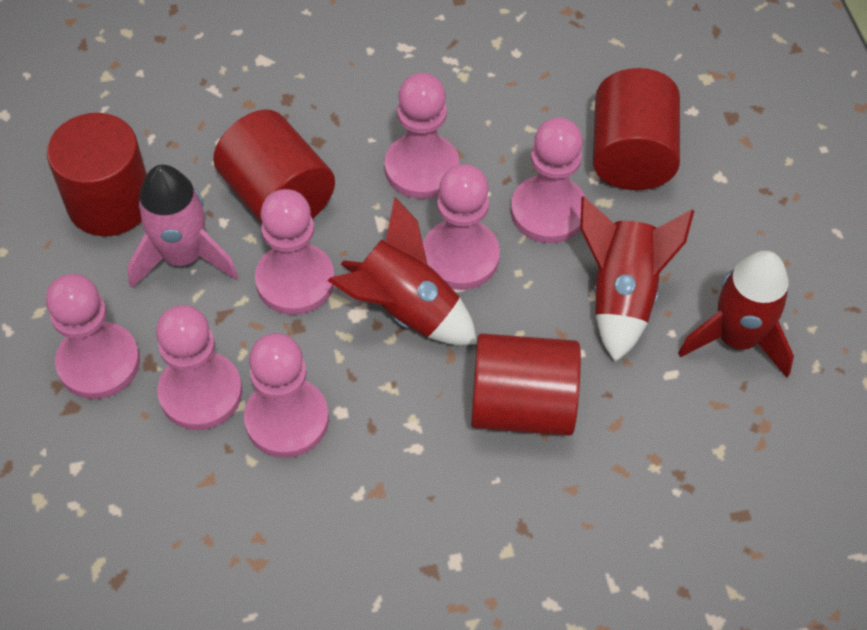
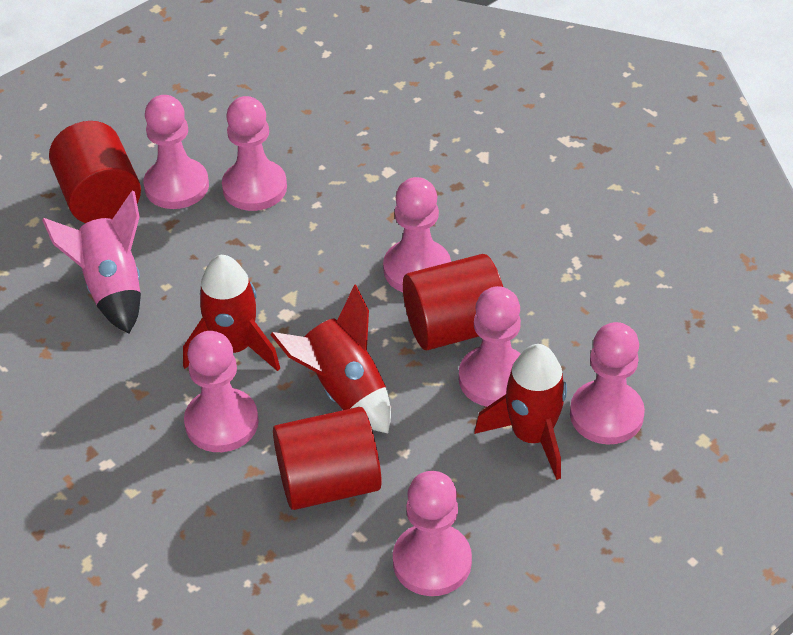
red cylinder: [47,113,147,236] [213,110,335,224] [471,334,581,436] [593,68,680,190] = 4 -> [49,121,141,223] [273,407,382,510] [403,254,503,350] = 3

